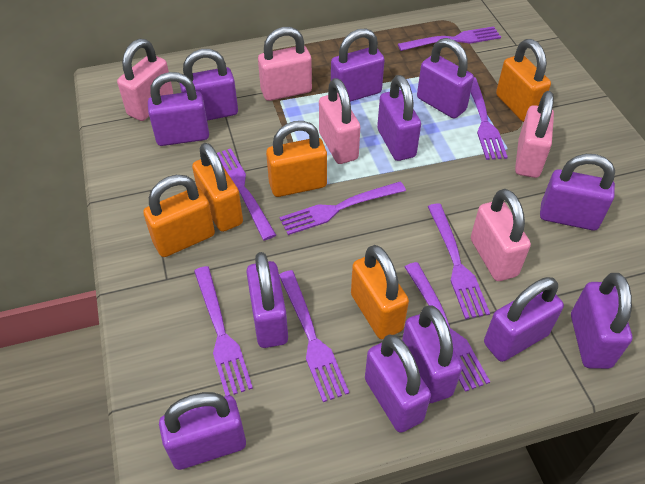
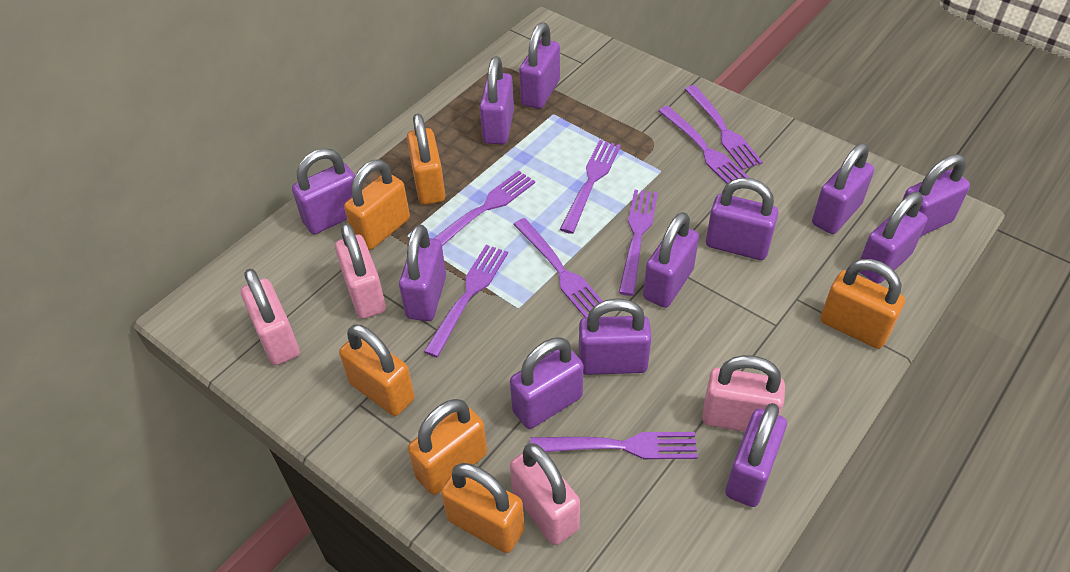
orange padlock: [143,175,215,257] [192,143,243,232] [266,121,327,197] [351,245,409,339] [496,39,551,122] = 5 -> [339,324,415,416] [344,159,410,250] [407,113,445,205] [408,399,487,495] [441,463,525,553] [820,259,905,349] = 6
pink padlock: [117,39,173,121] [258,27,312,101] [319,78,360,164] [471,189,531,281] [515,91,554,178] = 5 -> [241,269,300,365] [335,223,386,319] [510,443,580,545] [702,355,785,432] = 4

